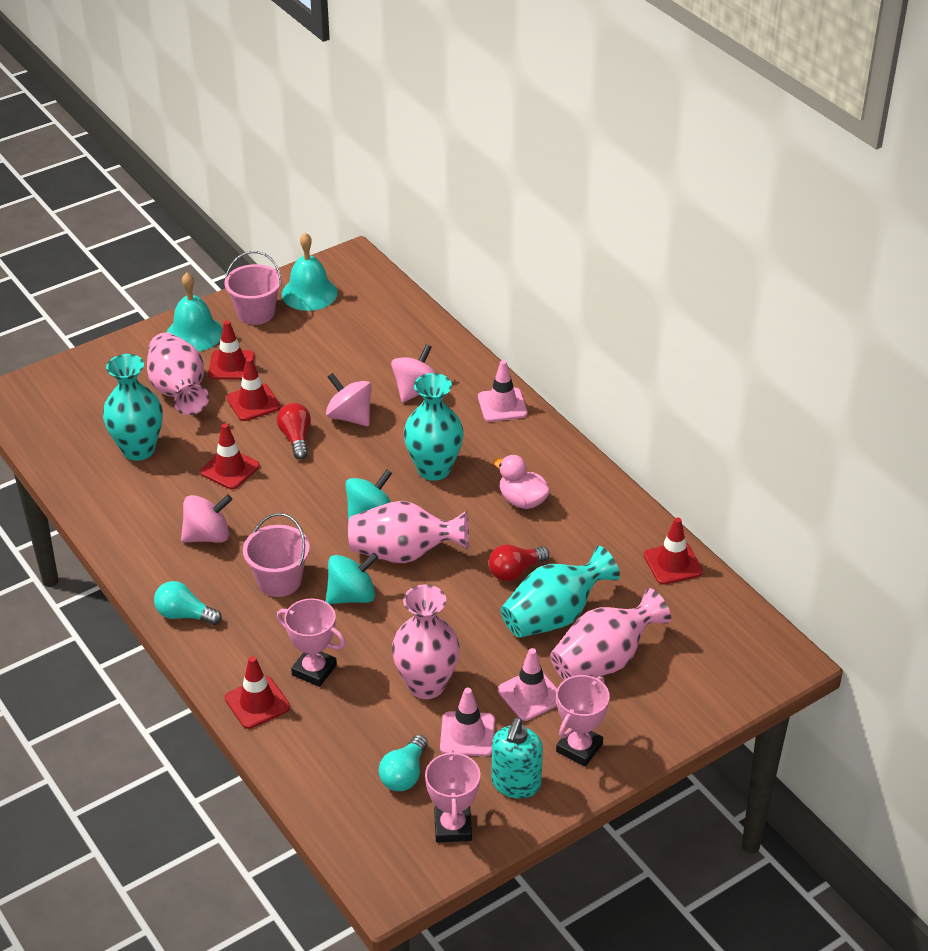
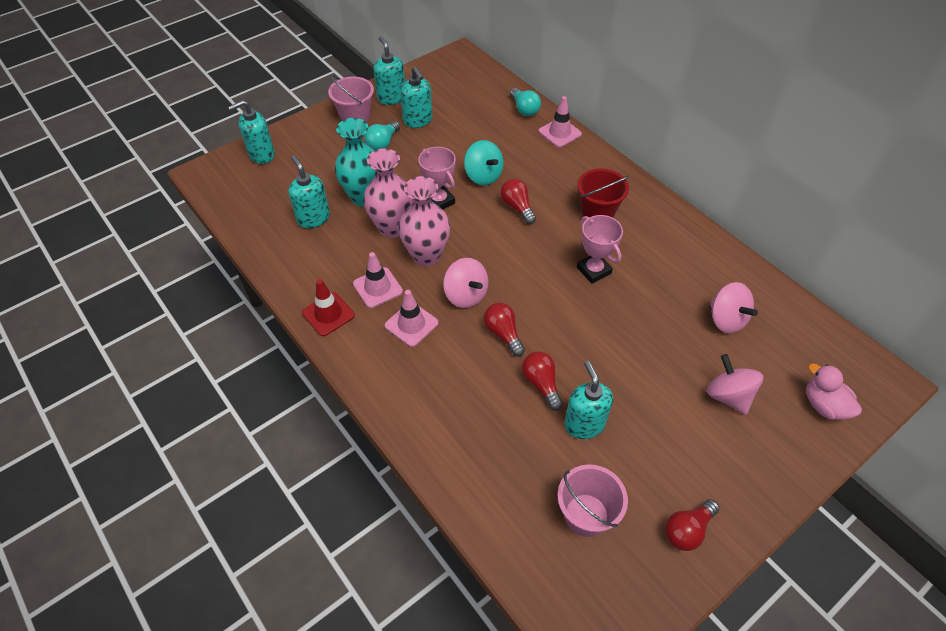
pink trophy: [277,598,346,687] [425,749,480,843] [556,675,610,766] = 3 -> [418,147,456,210] [577,215,623,284] = 2
pink vase: [147,332,209,415] [348,501,469,563] [392,584,460,699] [550,588,671,680] = 4 -> [363,148,414,238] [398,176,450,266] = 2
red bucket: none = 0 -> [578,168,629,218] = 1
red light bulb: [277,403,311,459] [488,544,549,582] = 2 -> [483,303,525,357] [500,179,536,224] [522,351,563,411] [665,499,720,551] = 4
red traffic cone: [200,423,260,489] [208,321,255,380] [225,656,290,729] [226,357,280,421] [644,517,703,585] = 5 -> [302,279,355,336] = 1
turquoise bell: [167,273,223,351] [282,233,338,311] = 2 -> none = 0
turquoise soap dispenser: [491,718,543,799] = 1 -> [228,100,275,164] [288,155,330,228] [374,36,405,105] [400,66,432,128] [564,361,613,439] = 5
turquoise spinning top: [326,552,378,604] [345,469,392,522] = 2 -> [464,140,504,185] = 1
turquoise vase: [103,354,163,461] [404,373,463,481] [501,546,620,638] = 3 -> [335,118,377,206] = 1

